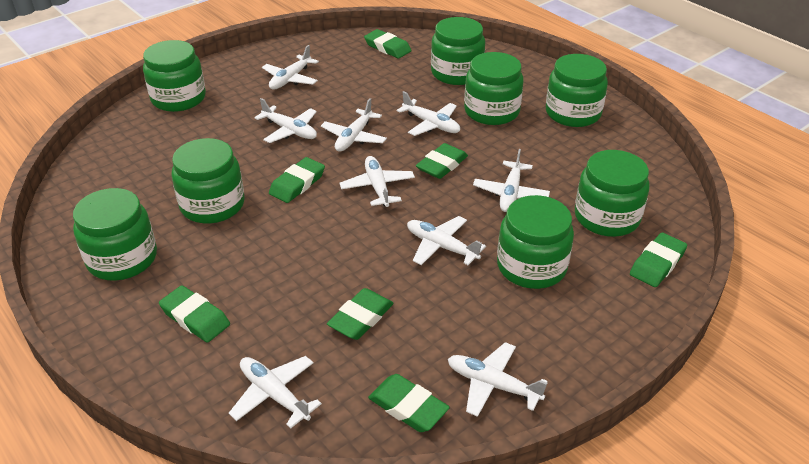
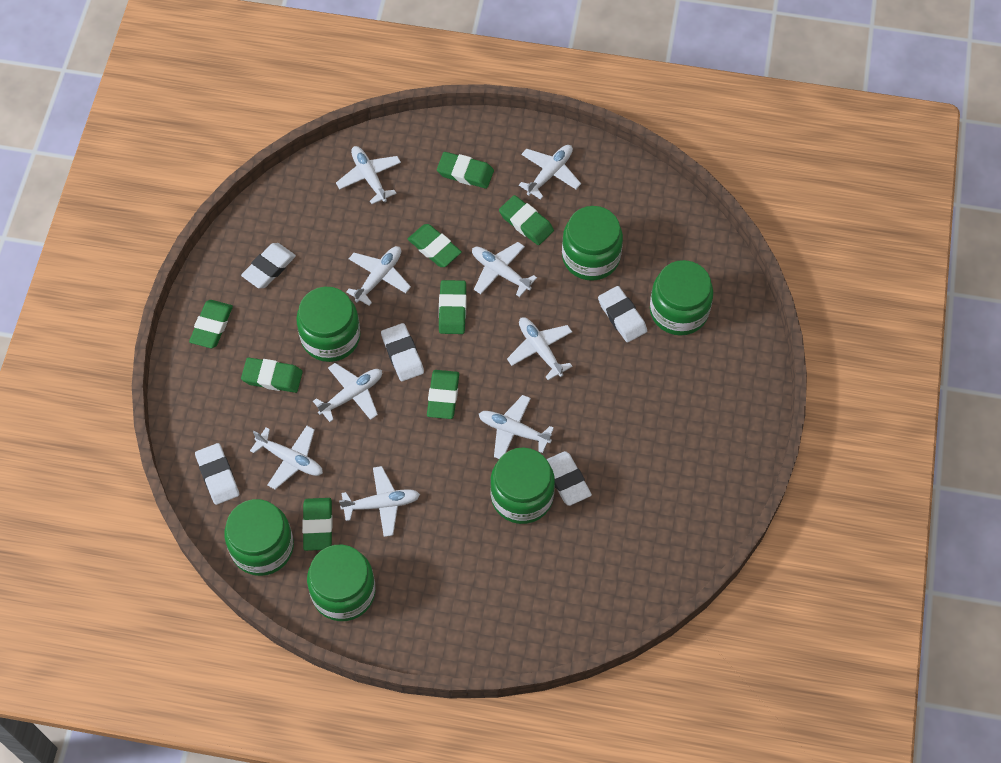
green eraser: [159,285,230,342] [269,157,325,203] [327,288,394,340] [364,29,412,58] [368,374,450,432] [416,143,468,179] [630,233,687,287] = 7 -> [189,300,233,348] [241,357,303,393] [302,498,332,551] [408,224,462,267] [427,370,459,419] [437,152,494,189] [439,280,466,334] [499,195,554,245] = 8
green jar: [73,188,157,281] [143,40,206,112] [172,138,245,224] [431,17,485,85] [464,52,524,125] [497,195,574,289] [546,54,608,127] [575,150,650,237] = 8 -> [224,499,294,576] [296,287,360,362] [307,544,375,621] [490,448,555,524] [562,206,623,281] [650,260,713,336] = 6
white eraser: none = 0 -> [195,443,239,505] [241,243,296,289] [381,323,424,381] [547,451,592,506] [598,286,647,343] = 5

